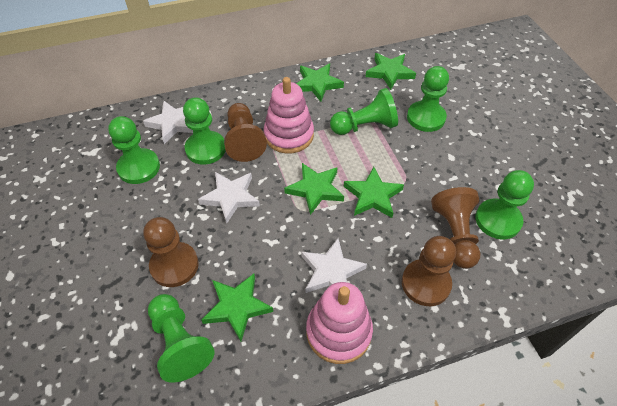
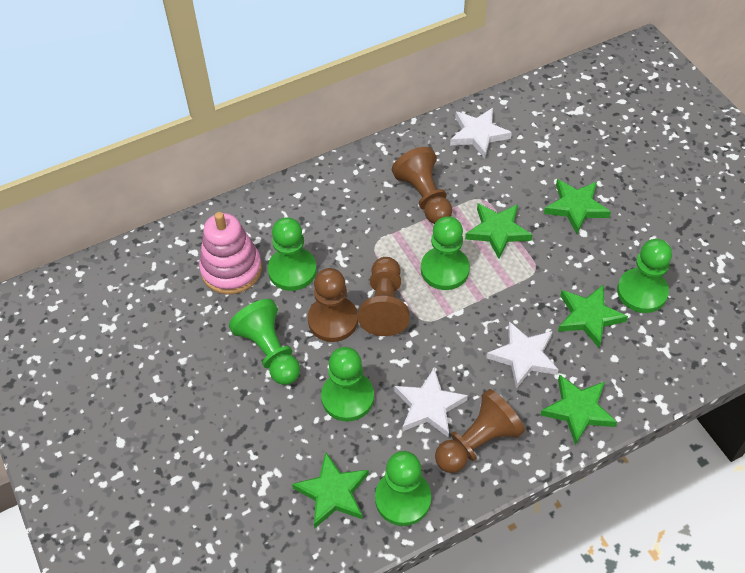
pink stacking toy: [264,77,314,154] [306,282,373,364] = 2 -> [199,212,262,295] = 1

